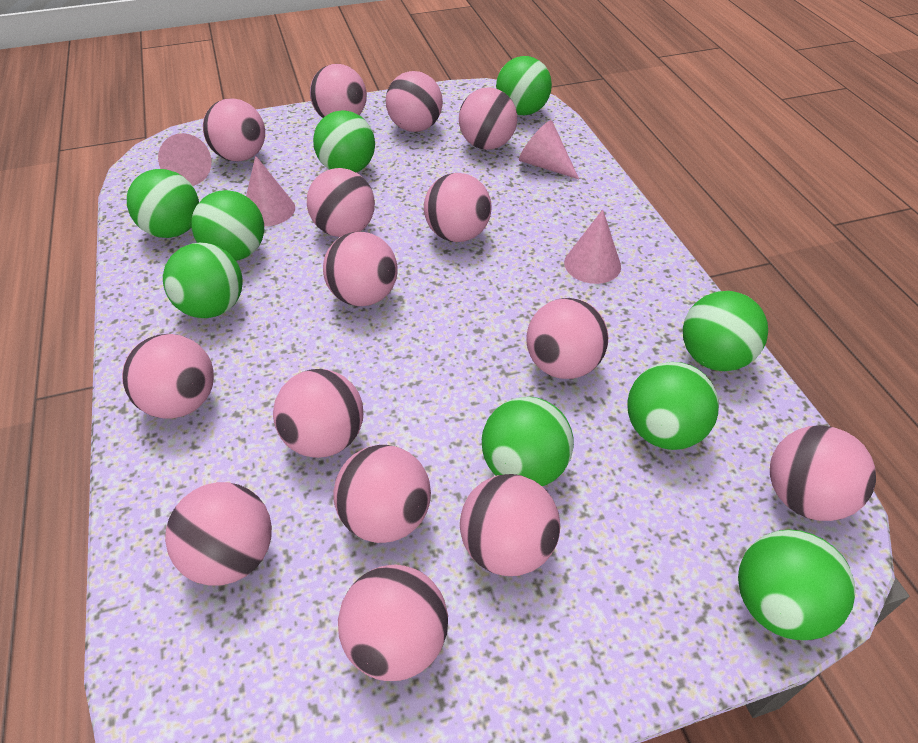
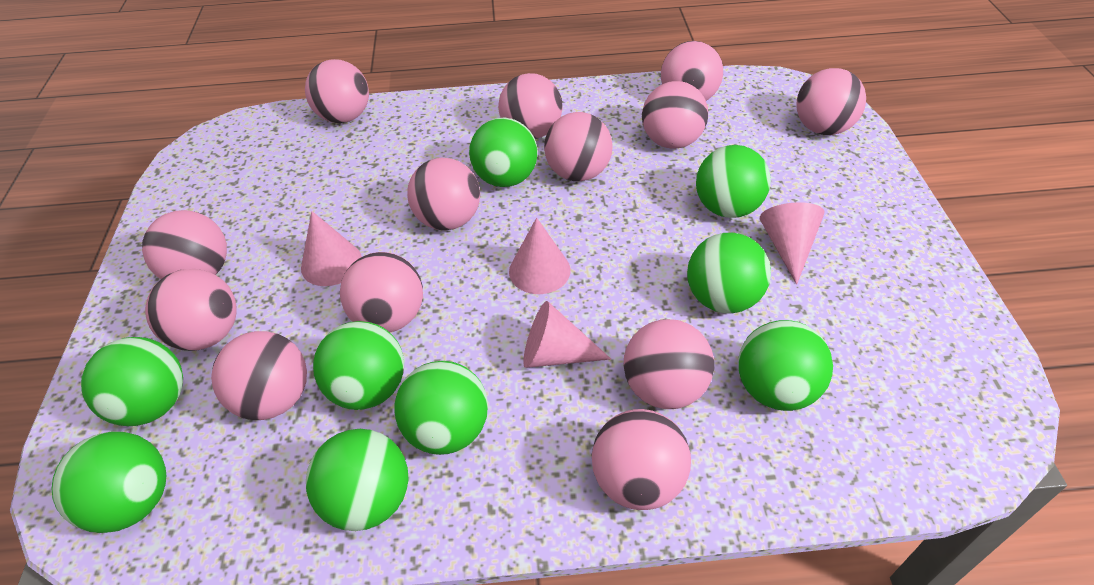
pink ball: [122,334,214,419] [165,482,272,586] [203,98,265,162] [273,369,363,458] [307,168,375,237] [310,64,367,118] [323,232,398,306] [333,445,431,543] [338,565,448,681] [386,71,443,132] [424,173,492,242] [459,87,517,150] [460,474,560,576] [527,298,608,379] [770,425,876,521] = 15 -> [142,210,227,279] [145,269,237,351] [211,331,307,420] [305,59,369,123] [340,252,423,332] [407,158,480,230] [498,73,562,139] [544,112,613,181] [592,409,691,510] [624,319,714,409] [642,81,708,149] [661,41,723,101] [797,68,866,135] = 13

